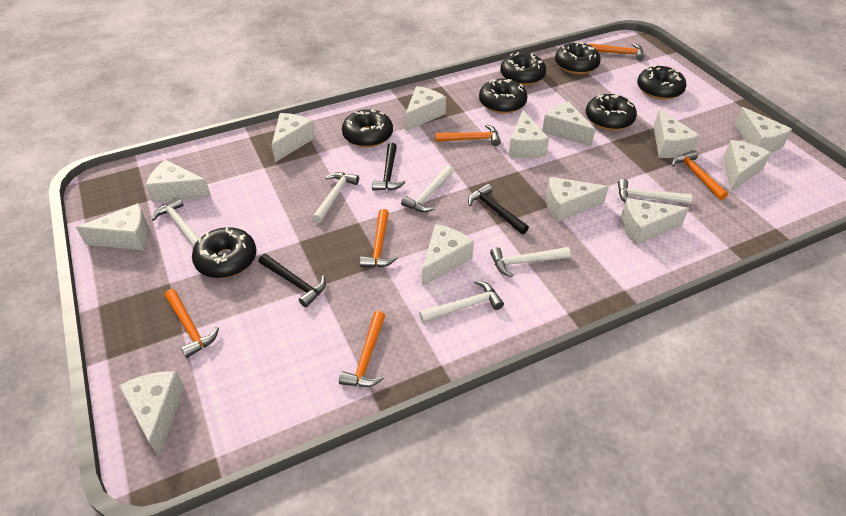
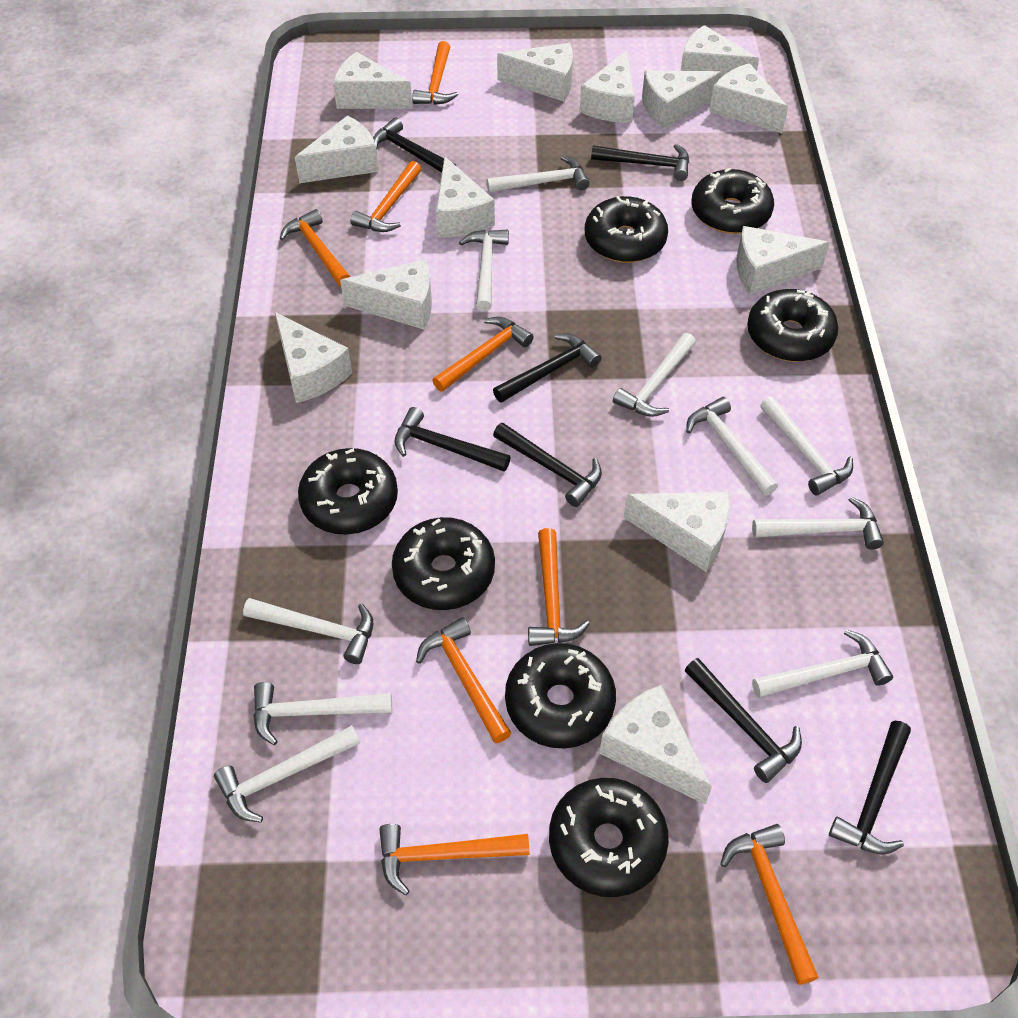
black hammer: [259,254,326,307] [372,143,405,191] [468,184,529,234] = 3 -> [373,118,456,173] [394,407,511,472] [493,334,602,403] [493,423,602,507] [591,144,689,181] [685,658,802,783] [829,721,911,855] = 7
orange hammer: [164,289,219,358] [339,311,385,387] [360,209,397,267] [435,124,501,146] [589,43,644,61] [672,150,728,200] = 6 -> [280,209,350,287] [350,161,421,232] [379,824,530,895] [412,41,458,105] [416,617,511,744] [432,317,534,392] [528,528,590,646] [720,824,819,985] = 8
white hammer: [152,197,200,247] [312,172,359,223] [401,165,454,212] [419,280,504,323] [490,247,571,277] [618,179,692,204] = 6 -> [214,725,360,822] [243,598,373,664] [253,682,392,745] [459,229,509,311] [486,156,589,193] [613,333,696,417] [686,397,778,496] [752,497,884,549] [752,630,893,698] [760,396,853,495] = 10

